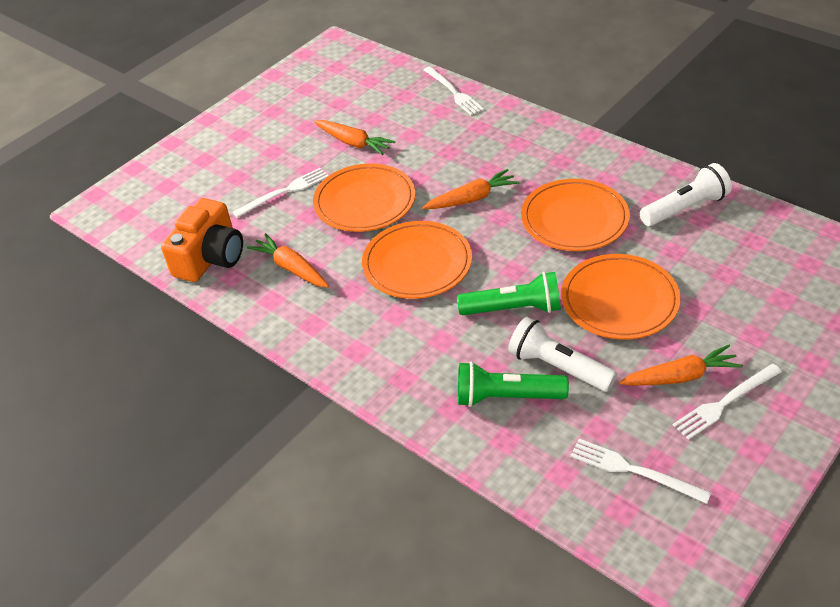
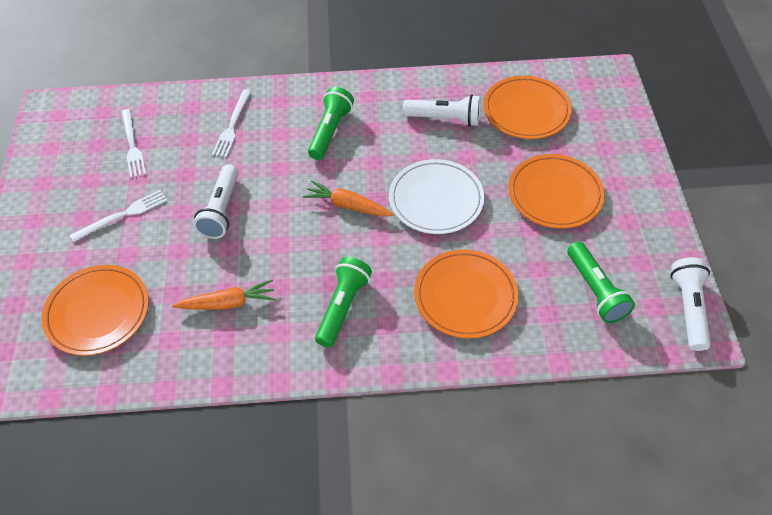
green flashlight: [457,272,561,315] [458,361,569,407] = 2 -> [308,87,354,160] [315,257,372,348] [567,242,635,324] = 3
orange camera: [161,198,243,282] = 1 -> none = 0
orange carrot: [247,233,329,288] [314,120,396,155] [422,169,519,209] [619,345,743,386] = 4 -> [172,280,275,310] [303,181,394,217] = 2
white flashlight: [508,317,617,392] [640,163,732,226] = 2 -> [193,164,239,239] [403,94,481,127] [670,257,711,351] = 3
white fork: [233,168,329,218] [423,66,484,115] [570,439,712,504] [673,364,782,440] = 4 -> [70,190,167,242] [121,109,146,178] [212,90,251,157] = 3
white plate: none = 0 -> [389,159,484,234] = 1

